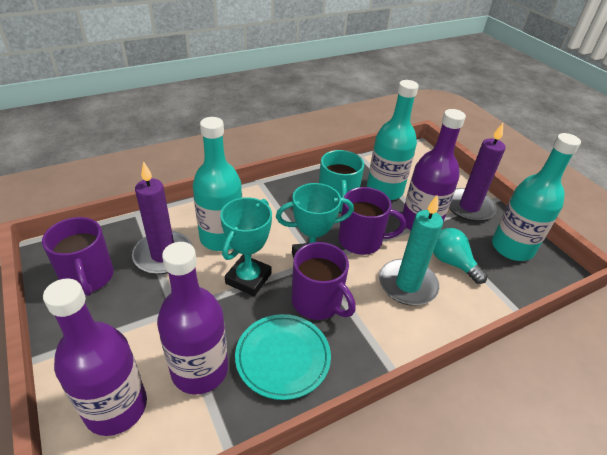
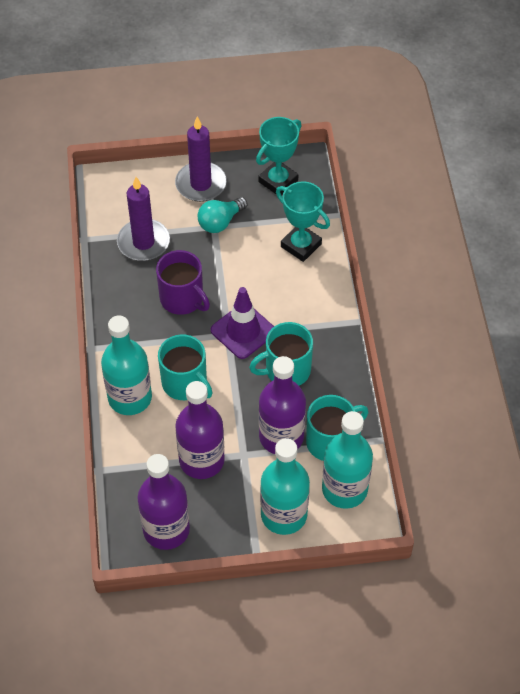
purple mug: [42,217,114,296] [292,242,356,320] [338,187,406,255] = 3 -> [156,250,210,315] = 1
purple traffic cone: none = 0 -> [211,287,274,359] = 1
turquoise candle: [379,195,443,306] = 1 -> none = 0
turquoise mug: [319,150,364,212] = 1 -> [158,334,213,400] [249,322,313,386] [306,395,369,461] = 3
turquoise plate: [235,314,331,400] = 1 -> none = 0

